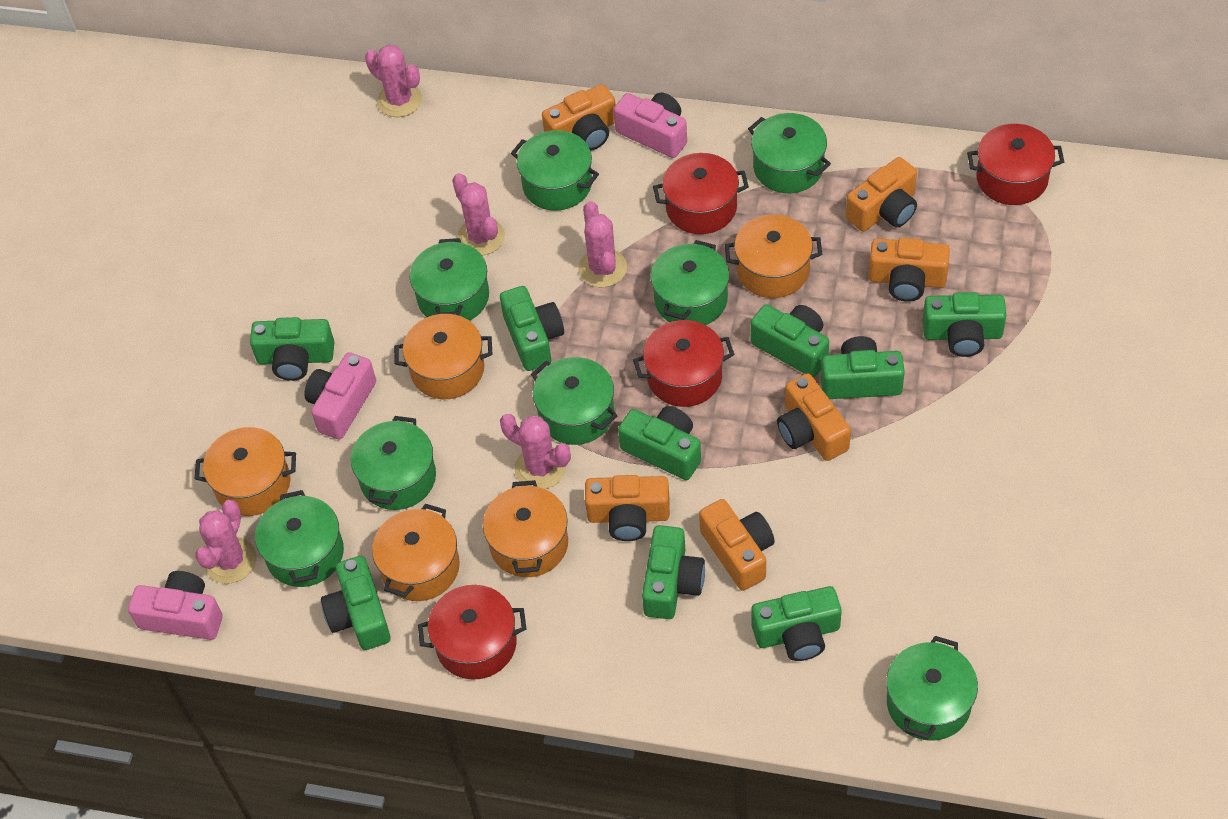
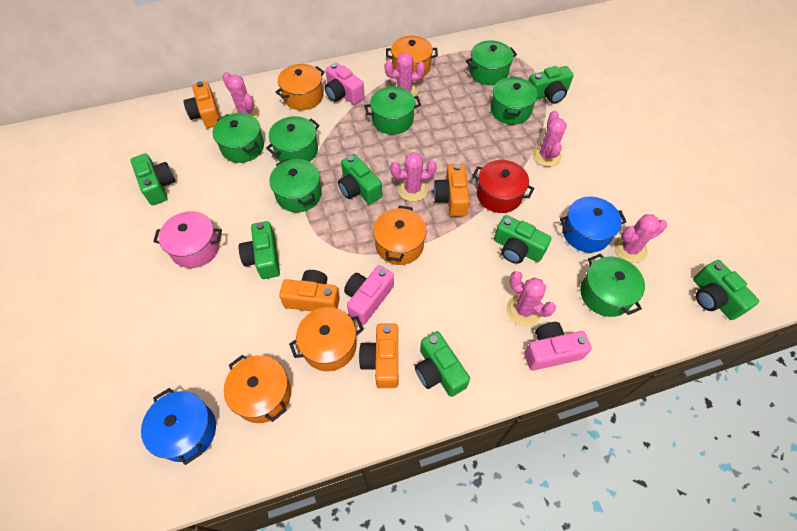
blue pot: none = 0 -> [141,388,216,465] [560,197,627,253] = 2
green camera: [250,317,334,381] [321,556,391,650] [500,286,564,371] [618,406,701,480] [642,525,705,619] [750,304,829,377] [752,586,842,661] [821,336,905,399] [923,292,1006,357] = 9 -> [130,153,175,205] [239,221,280,279] [338,154,382,204] [415,331,470,397] [494,215,551,264] [528,66,574,104] [693,260,759,320] = 7
green pot: [255,490,344,587] [351,416,436,510] [410,238,489,321] [511,130,599,211] [531,357,617,445] [651,240,729,325] [748,113,831,193] [886,636,978,741] = 8 -> [213,113,264,163] [266,116,320,162] [269,159,322,212] [364,86,421,134] [466,40,517,85] [491,76,538,125] [580,254,645,317] = 7
orange camera: [542,84,616,151] [585,475,670,541] [699,499,775,591] [777,373,851,461] [846,157,917,232] [869,238,950,302] = 6 -> [183,81,220,128] [279,270,340,311] [359,323,398,388] [434,164,470,217] = 4
pink cactus: [195,500,257,584] [365,45,422,117] [452,173,505,256] [500,414,571,489] [578,201,627,288] = 5 -> [222,72,260,119] [385,53,425,97] [390,152,437,202] [507,271,556,326] [532,111,567,167] [614,214,667,263] = 6
pink pot: none = 0 -> [153,211,222,268] = 1
red pot: [418,585,527,680] [633,320,734,407] [653,153,749,234] [967,124,1064,205] = 4 -> [472,160,535,213] = 1

